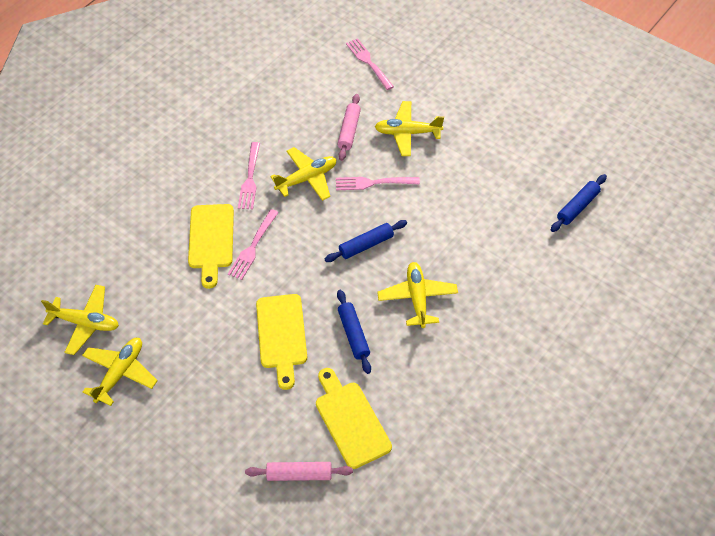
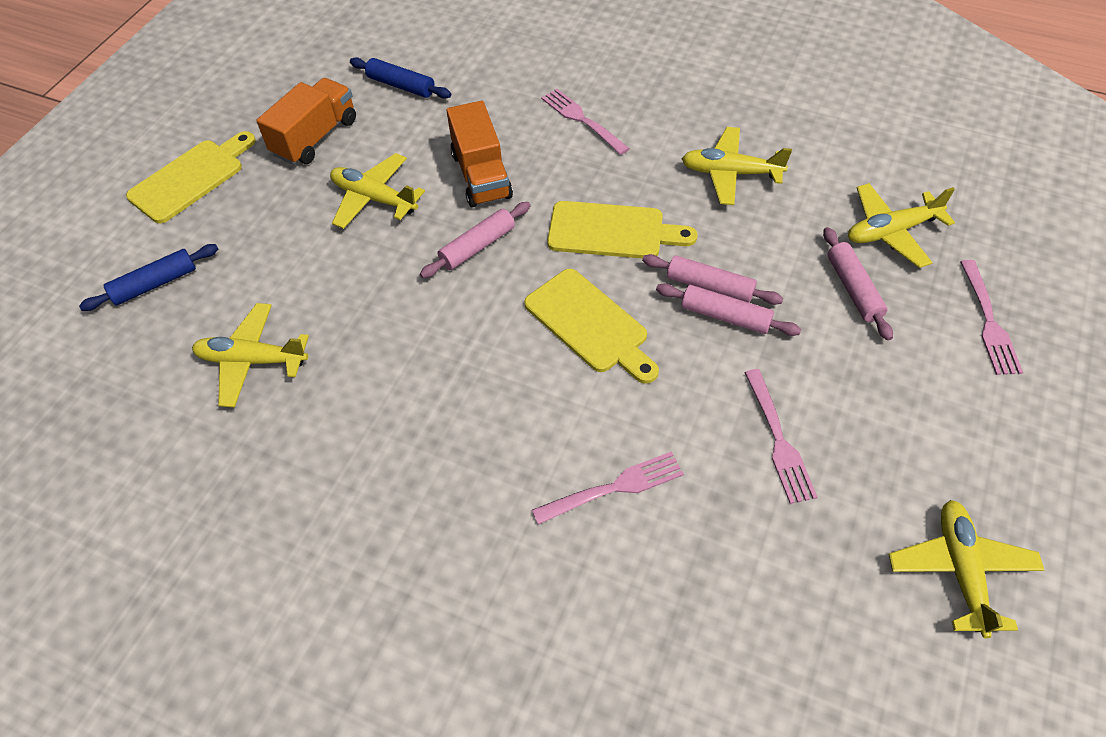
blue rolling pin: [325,220,407,262] [337,290,371,374] [551,174,607,232] = 3 -> [79,244,218,311] [350,57,451,99] = 2
orange truck: none = 0 -> [256,78,356,165] [446,101,513,207] = 2
pink rolling pin: [245,462,353,481] [338,94,361,161] = 2 -> [420,202,531,278] [642,254,783,305] [656,283,801,336] [823,227,893,341] = 4

